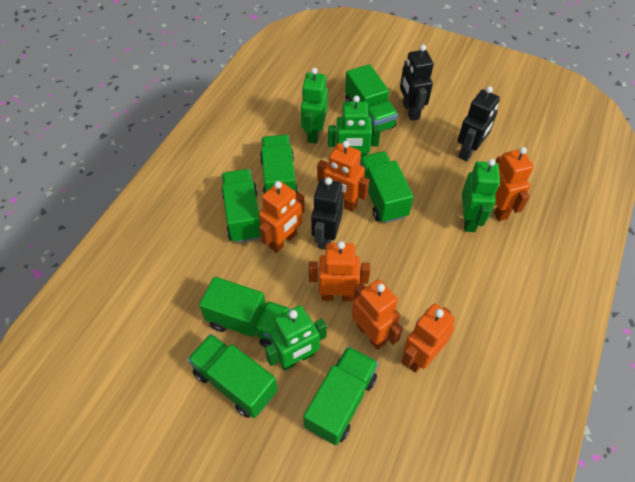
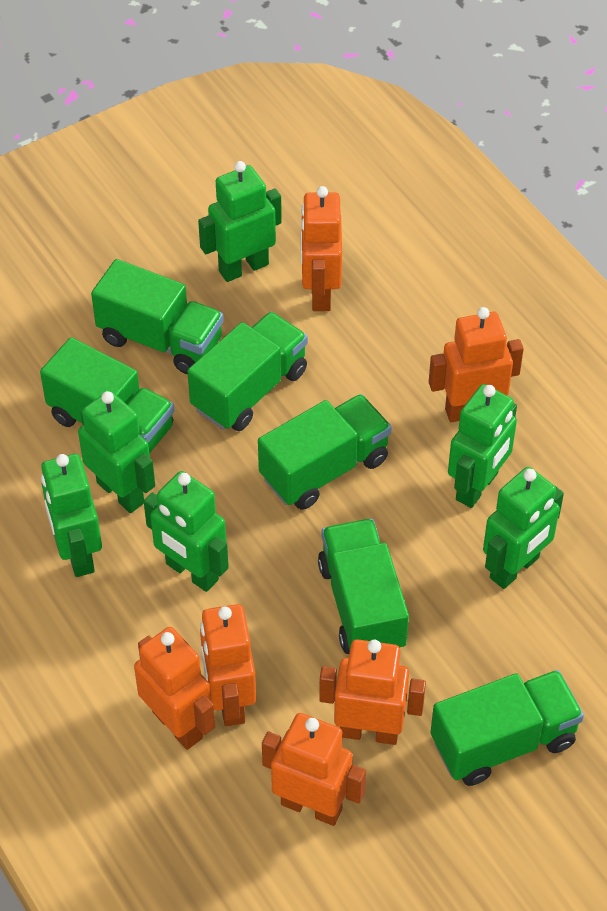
black robot: [311,177,344,250] [400,45,434,121] [457,86,500,161] = 3 -> none = 0
green robot: [265,305,327,371] [301,68,328,144] [328,95,381,157] [462,159,500,232] = 4 -> [41,454,102,577] [78,391,155,513] [144,471,229,592] [198,161,282,282] [448,384,517,508] [483,467,564,589] = 6
green truck: [187,334,278,418] [199,277,291,347] [221,169,261,243] [260,135,298,194] [303,346,378,445] [345,64,398,131] [360,151,414,223] = 7 -> [40,337,174,453] [91,259,224,374] [187,312,308,431] [258,394,392,510] [318,519,409,654] [431,670,584,786] = 6

